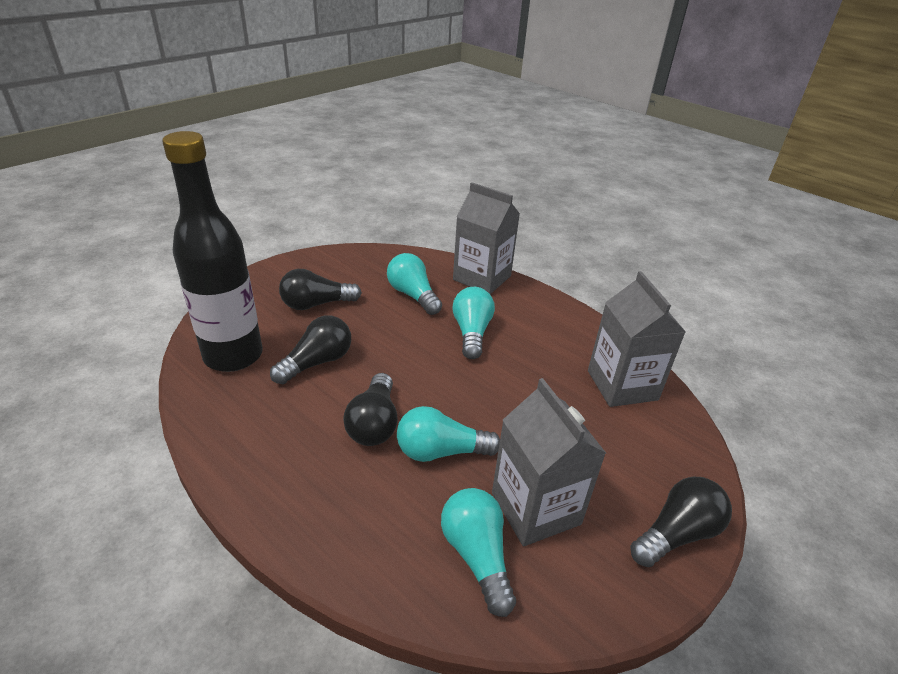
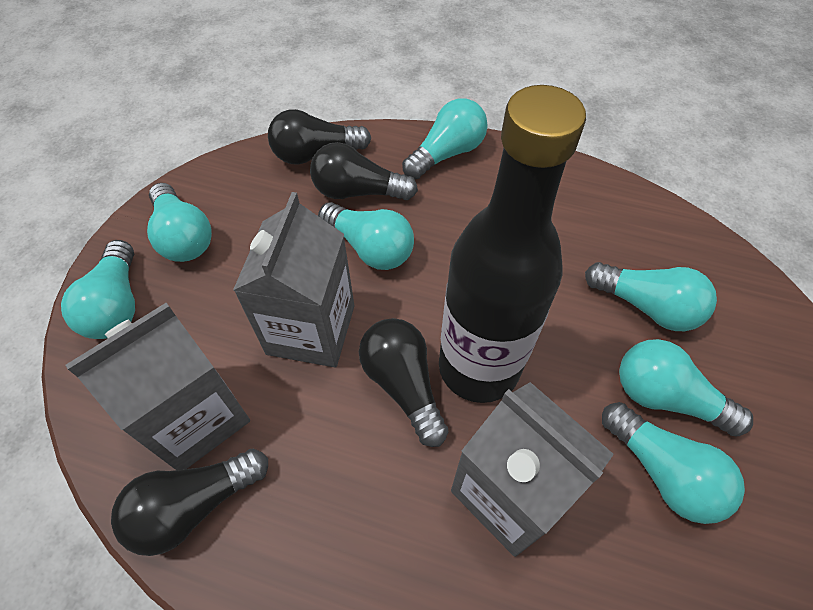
turquoise light bulb: [387,253,442,315] [397,406,500,462] [441,488,516,617] [452,287,495,359] = 4 -> [61,240,135,339] [147,183,212,262] [318,202,414,270] [402,98,488,179] [585,262,717,331] [602,402,745,524] [619,339,753,436] = 7

